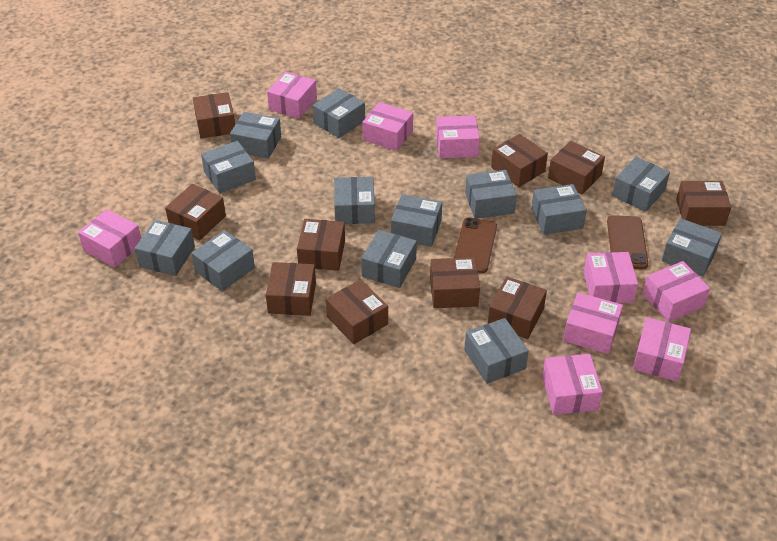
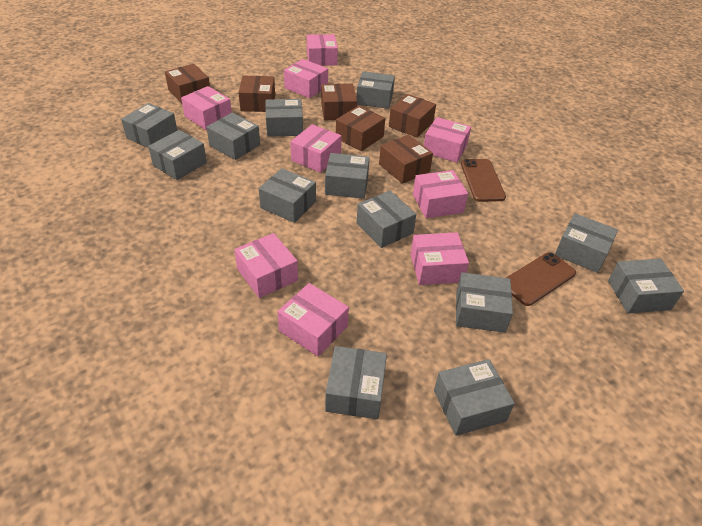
brown box: [165,184,226,240] [193,92,235,138] [266,262,316,316] [297,219,345,271] [326,279,388,344] [430,257,480,308] [488,276,547,339] [491,134,548,187] [548,141,605,194] [676,181,731,226] = 10 -> [165,64,210,103] [238,76,275,112] [321,84,357,120] [336,106,385,151] [379,135,433,184] [389,94,436,137] = 6

